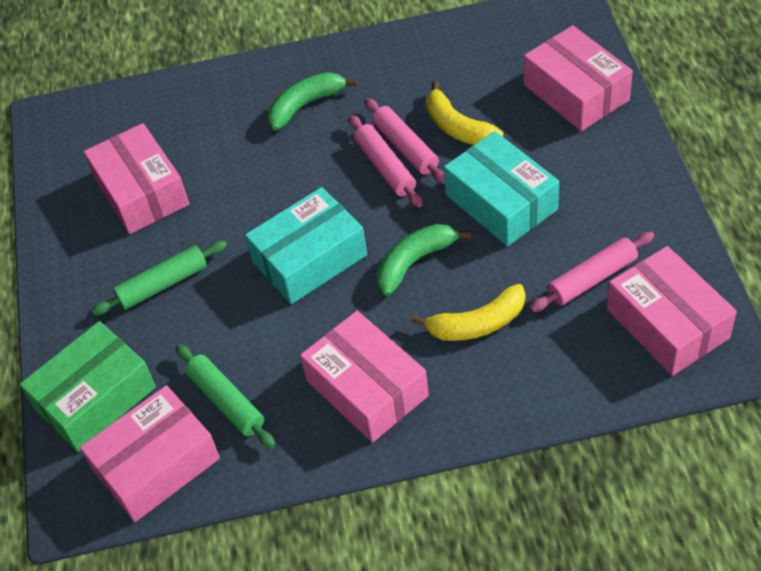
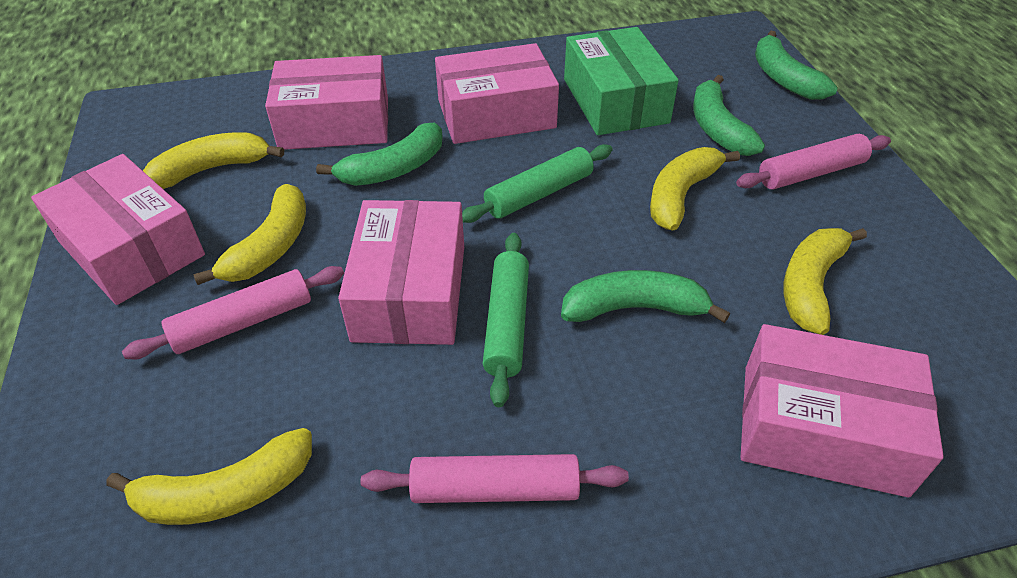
green banana: [268,72,357,131] [377,224,471,296] = 2 -> [316,123,443,186] [561,270,730,323] [693,75,765,156] [755,31,838,100] = 4
turquoise box: [245,187,367,304] [444,131,559,246] = 2 -> none = 0
yellow banana: [412,284,525,341] [426,81,503,145] = 2 -> [106,428,312,525] [143,132,284,189] [193,184,306,285] [650,147,740,231] [783,228,867,335] = 5

